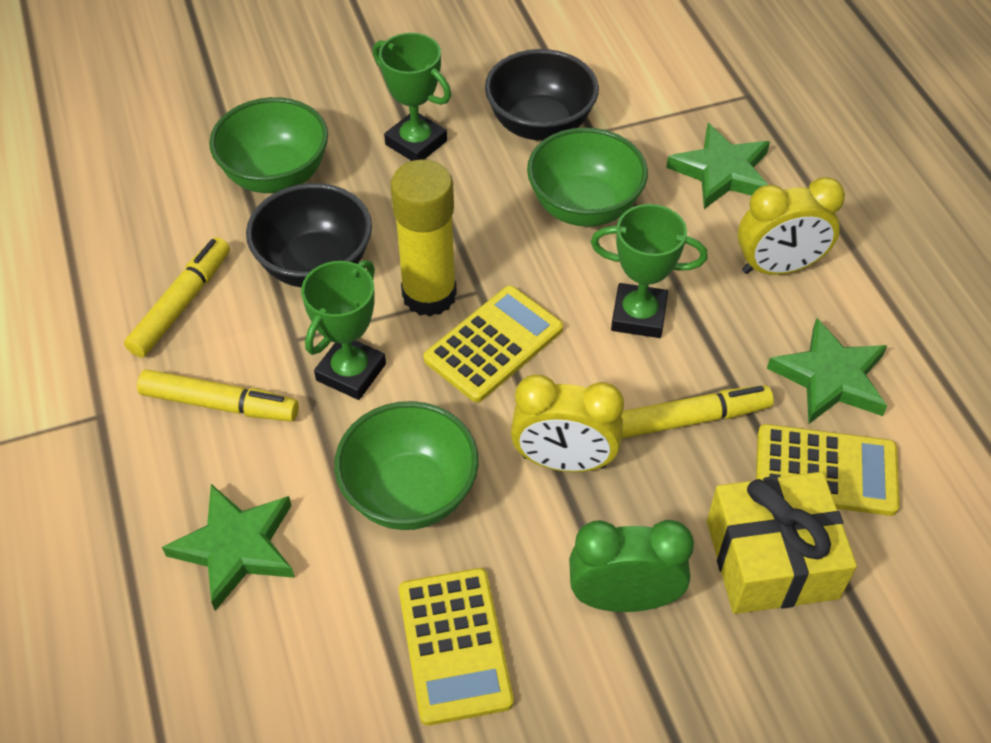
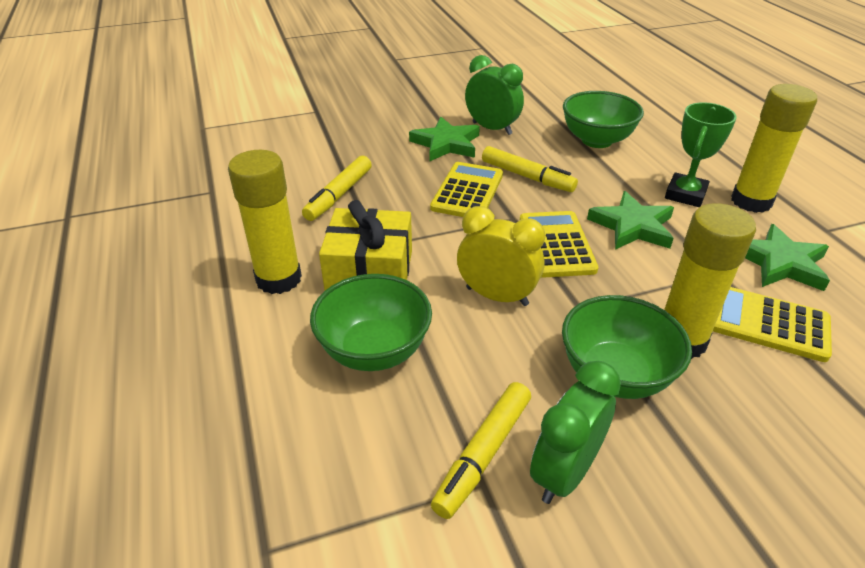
black bowl: [246,183,372,287] [485,49,599,141] = 2 -> none = 0
green clock: [569,520,694,612] = 1 -> [465,55,524,135] [530,361,621,504] = 2
green trophy: [301,260,386,400] [373,33,451,161] [591,204,708,338] = 3 -> [665,102,737,207] = 1
yellow clock: [511,375,624,472] [738,177,845,275] = 2 -> [457,206,545,306] = 1
yellow glue stick: [390,160,457,316] = 1 -> [228,150,302,294] [664,203,756,359] [731,84,817,213] = 3

